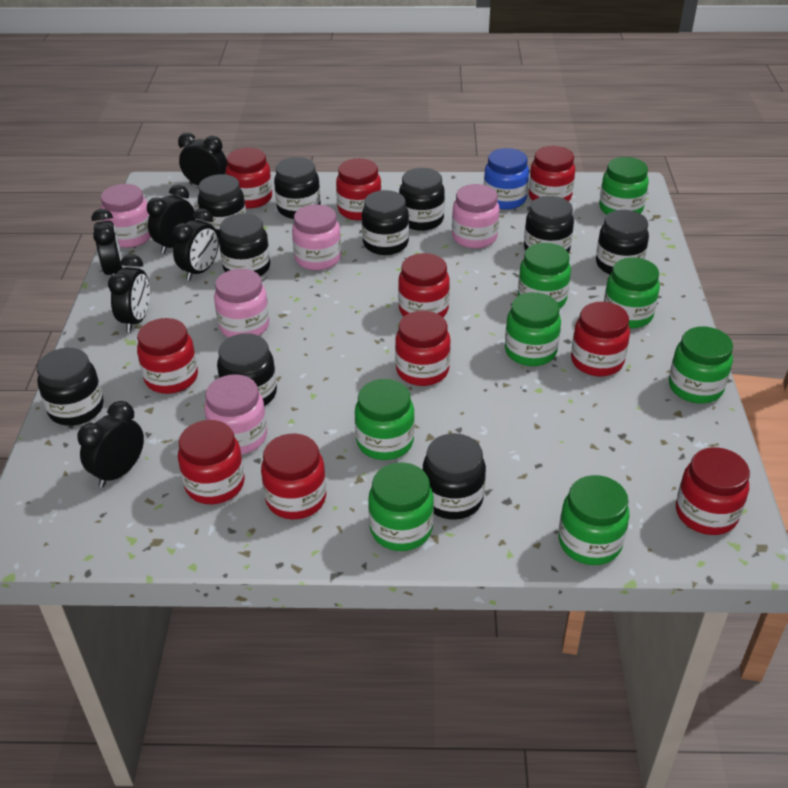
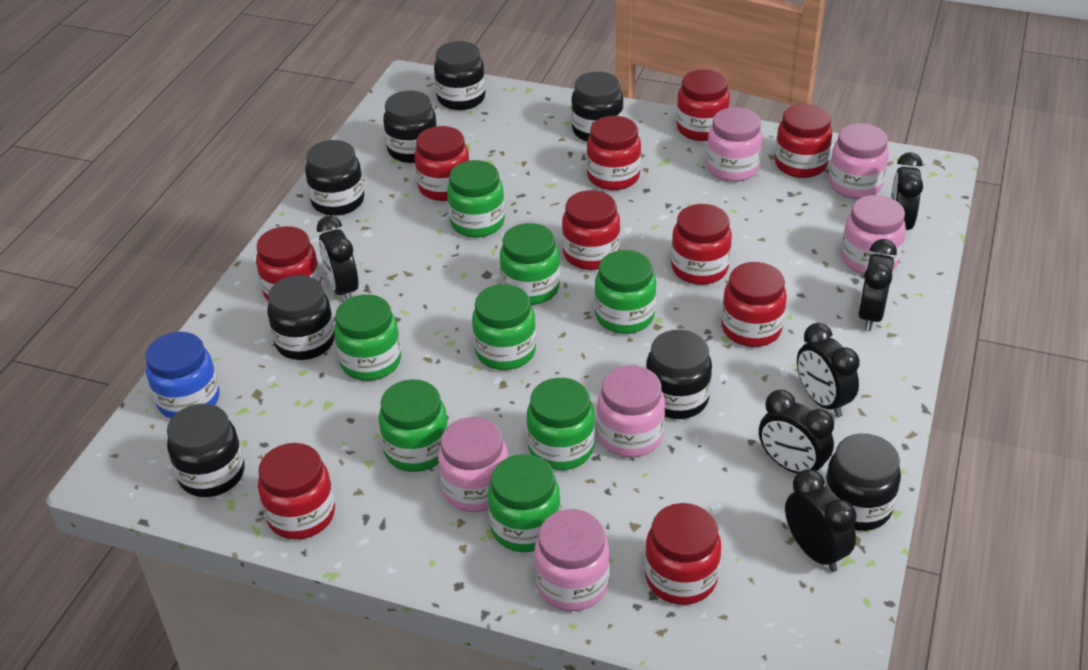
black jar: [37,348,104,426] [198,174,246,237] [217,333,277,406] [219,213,270,276] [274,157,321,219] [362,190,409,255] [399,168,445,231] [423,433,486,520] [524,196,574,253] [596,210,649,274] = 10 -> [167,404,244,497] [267,275,335,360] [305,140,364,216] [383,91,437,163] [434,41,485,110] [571,72,623,142] [646,330,712,419] [824,433,901,531] = 8
pink jar: [101,184,151,248] [204,374,267,454] [214,269,270,337] [292,204,341,270] [452,184,499,249] = 5 -> [438,417,508,512] [534,509,610,611] [597,365,665,457] [706,107,763,182] [829,123,889,199] [841,195,906,275] = 6

